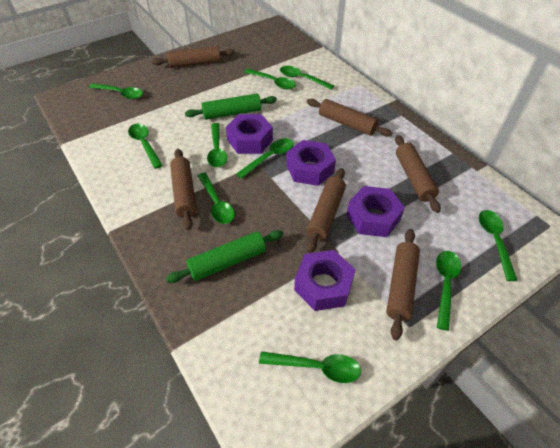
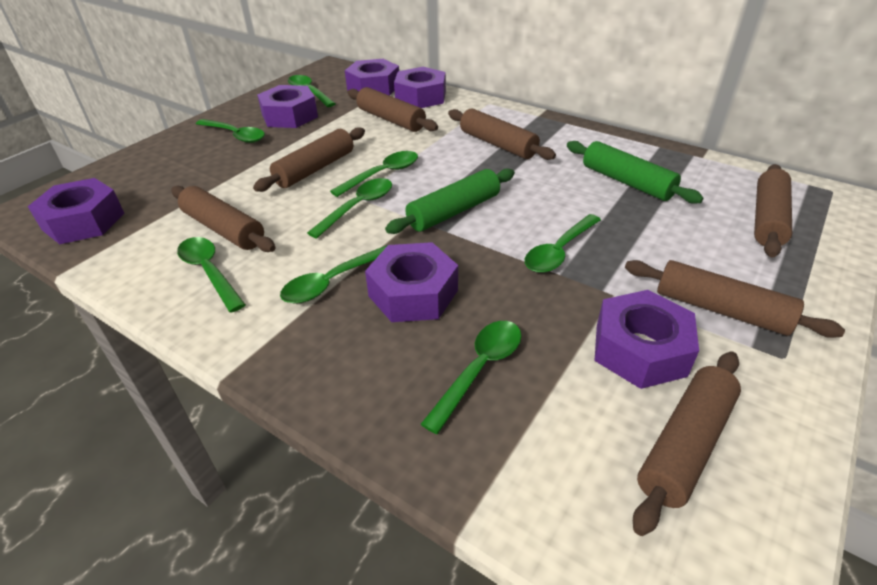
brown rolling pin: [152,46,235,68] [170,149,197,230] [307,99,393,137] [307,168,346,253] [386,229,420,340] [395,135,441,213] = 6 -> [171,186,276,252] [253,127,365,192] [347,87,438,132] [448,108,556,160] [625,260,845,338] [633,351,741,536] [754,164,792,257] = 7
green spoon: [89,83,143,99] [128,124,163,169] [198,173,235,224] [207,123,227,167] [236,138,294,179] [244,69,296,89] [259,351,361,383] [280,66,334,90] [436,251,461,331] [479,210,517,281] = 10 -> [177,237,246,313] [196,119,265,143] [280,245,388,304] [288,75,336,107] [307,178,392,239] [330,151,418,197] [421,321,522,434] [525,214,601,273] = 8
purple nut: [226,114,273,154] [286,140,336,186] [294,250,356,311] [347,186,405,237] = 4 -> [28,178,124,244] [257,85,318,128] [345,59,399,96] [365,242,458,322] [394,67,446,108] [594,290,699,389] = 6

